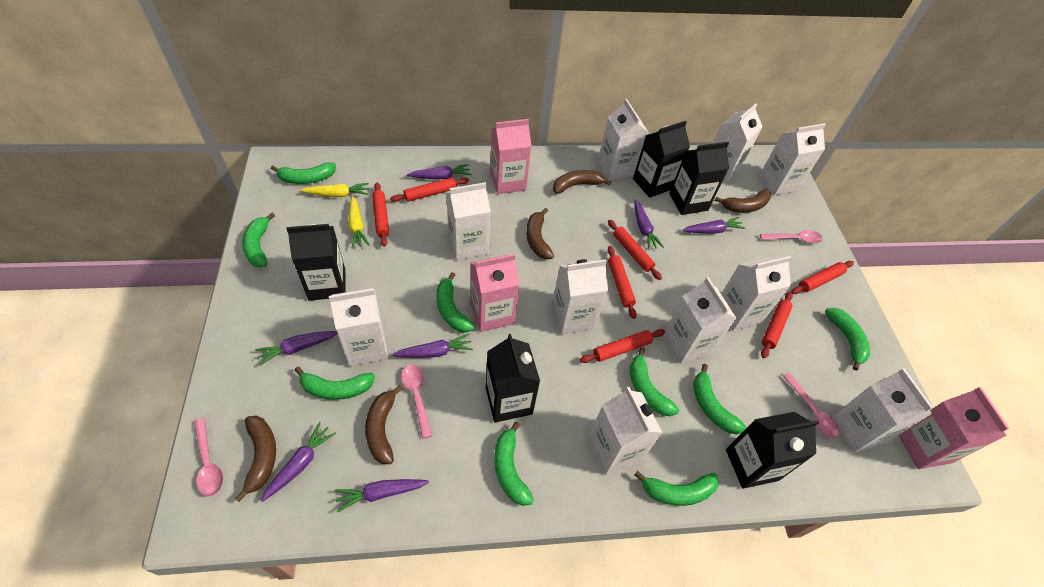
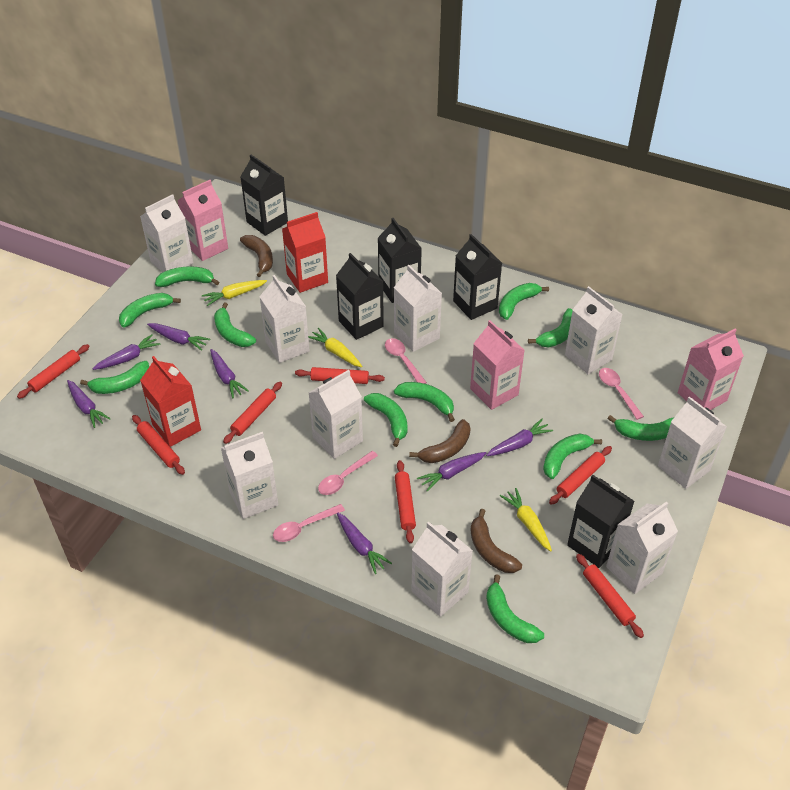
brown banana: [235,415,276,502] [365,385,403,464] [526,208,554,259] [553,170,611,194] [715,189,771,213] = 5 -> [240,235,273,277] [409,419,471,463] [471,509,522,573] = 3
green banana: [242,213,275,267] [271,162,336,184] [295,367,375,400] [436,272,474,333] [494,421,534,506] [630,348,679,416] [634,471,719,506] [693,364,747,434] [825,308,870,371] = 9 -> [80,361,149,394] [119,293,181,328] [155,266,219,287] [214,302,256,347] [364,393,408,447] [394,382,455,422] [486,574,544,643] [499,283,549,320] [528,308,573,347] [543,434,602,479] [608,415,673,441] = 11
red carton: none = 0 -> [140,356,201,447] [282,212,328,293] = 2
white carton: [329,288,388,366] [446,182,491,260] [552,259,608,334] [589,387,663,474] [598,99,649,180] [664,277,736,364] [713,104,763,183] [721,256,791,331] [759,123,826,196] [832,368,933,453] = 10 -> [140,194,193,272] [221,432,278,519] [259,275,310,363] [309,370,363,459] [394,265,442,352] [411,522,473,617] [565,286,623,374] [606,502,678,594] [658,397,727,489] = 9
yellow carrot: [301,183,369,197] [348,196,370,249] = 2 -> [202,280,267,306] [308,328,362,367] [500,488,552,552] = 3

